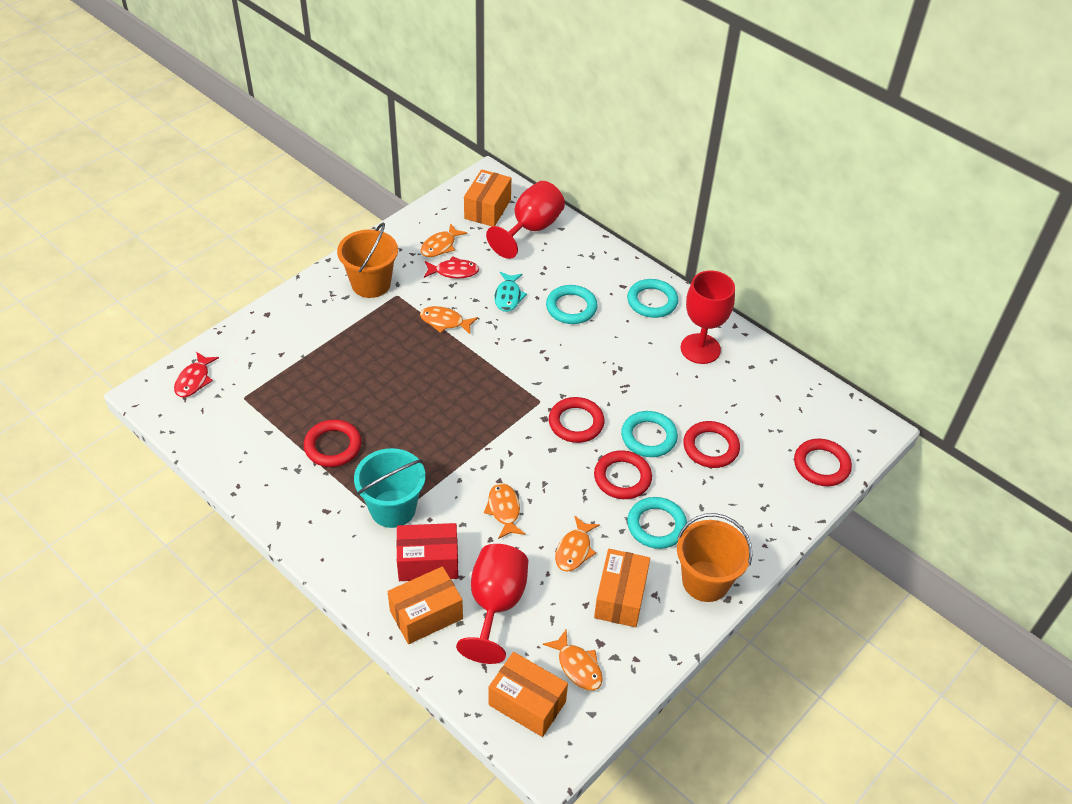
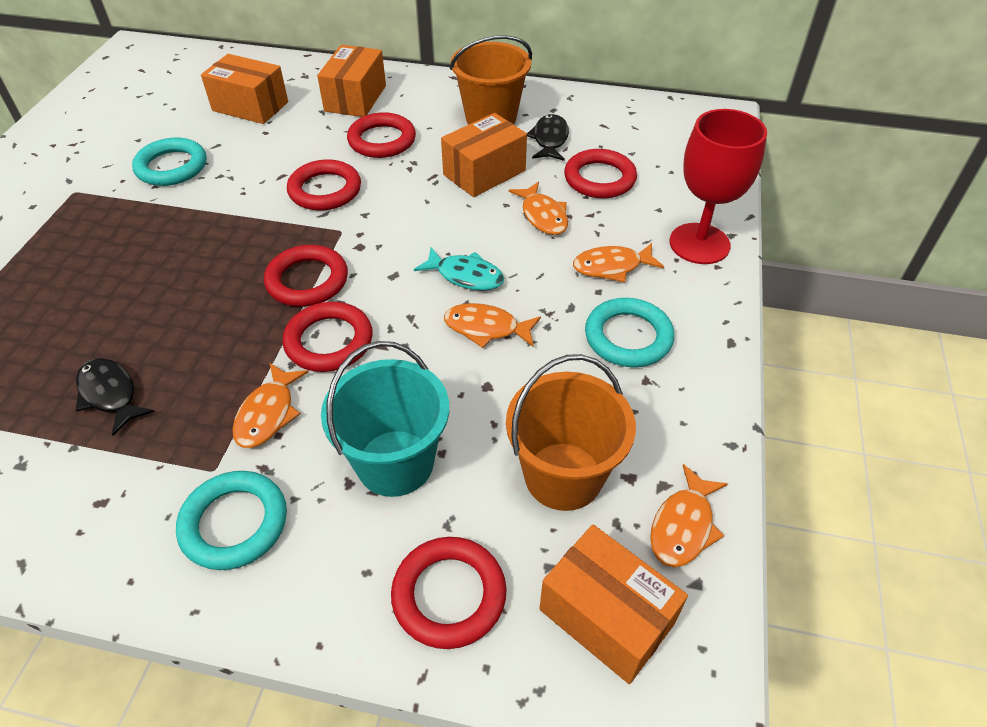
black fish: none = 0 -> [76,358,155,436] [527,114,569,161] = 2
red box: [396,523,458,581] = 1 -> none = 0
red fish: [174,352,219,397] [424,256,479,279] = 2 -> none = 0
red goblet: [456,544,528,664] [486,181,565,259] [681,270,735,364] = 3 -> [670,109,767,264] = 1
red ring: [303,420,362,467] [549,397,605,443] [594,450,652,499] [683,421,740,468] [794,438,852,486] = 5 -> [264,245,348,307] [283,302,373,372] [287,160,361,210] [347,112,416,158] [391,537,507,649] [564,149,637,198] = 6
turquoise ring: [546,285,598,324] [621,411,678,457] [627,279,678,318] [627,497,687,549] = 4 -> [132,137,206,186] [176,471,287,570] [585,298,674,367] = 3

